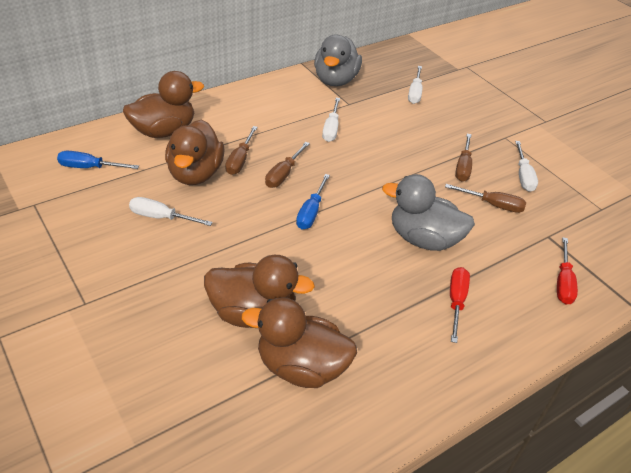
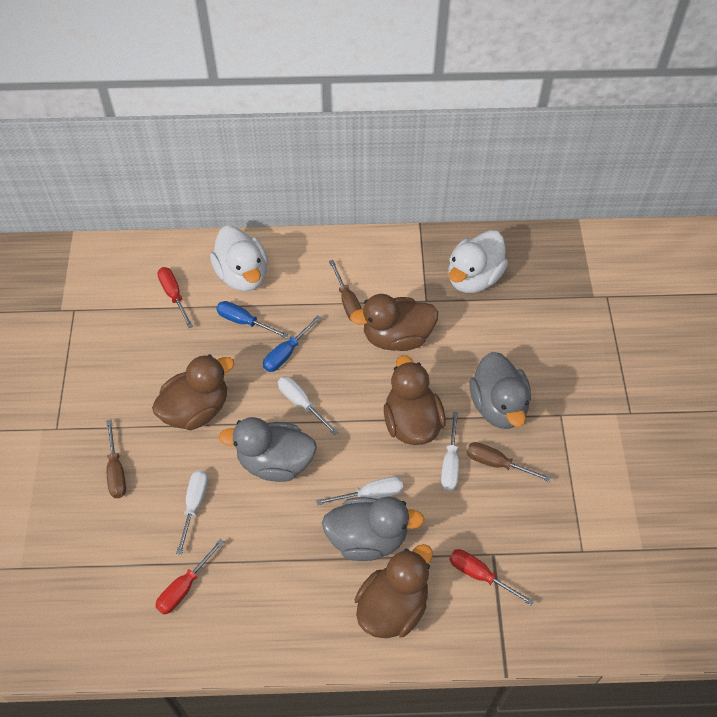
brown screwdriver: [225,126,258,175] [265,142,310,188] [445,184,526,213] [455,134,472,182] = 4 -> [106,420,126,498] [329,260,362,320] [467,442,551,482] = 3
grey duck: [314,35,362,86] [382,174,475,251] = 2 -> [219,417,317,482] [322,496,424,561] [470,352,531,429] = 3
red screwdriver: [450,267,470,343] [557,237,578,305] = 2 -> [155,539,224,615] [157,267,193,328] [449,549,534,606] = 3
white duck: none = 0 -> [210,225,268,292] [448,230,508,293] = 2

